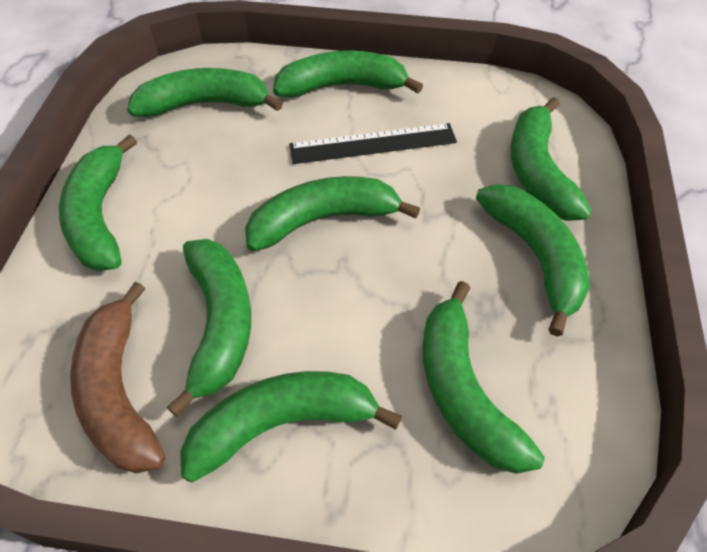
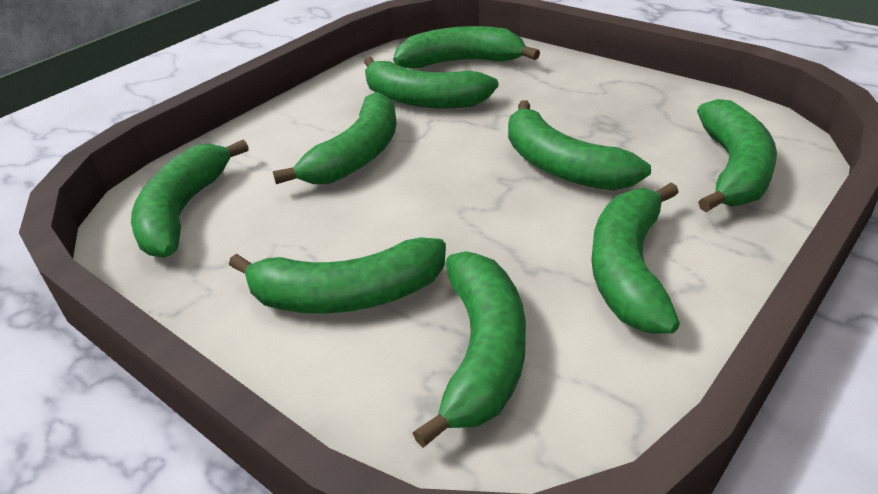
black ruler: [289,123,457,164] = 1 -> none = 0
brown banana: [70,282,165,473] = 1 -> none = 0

